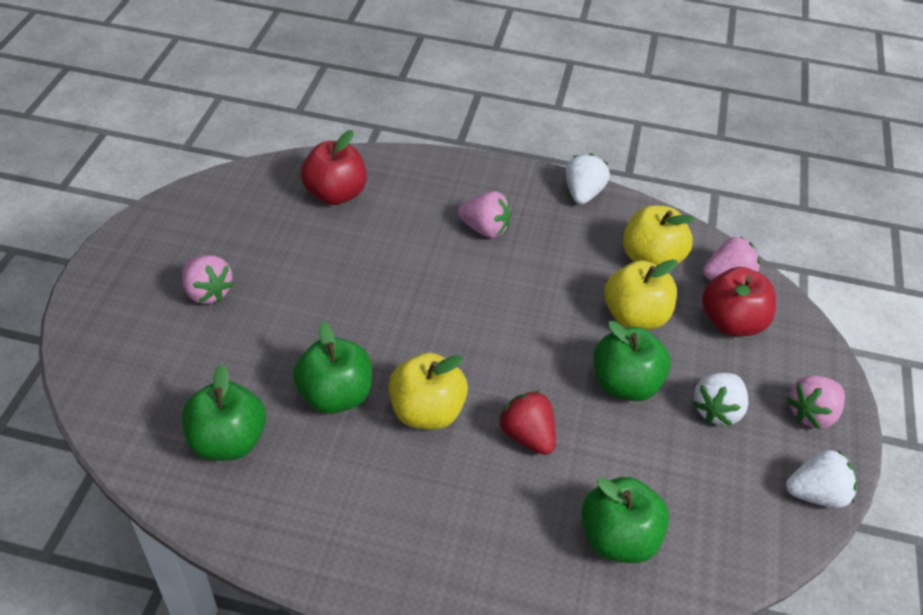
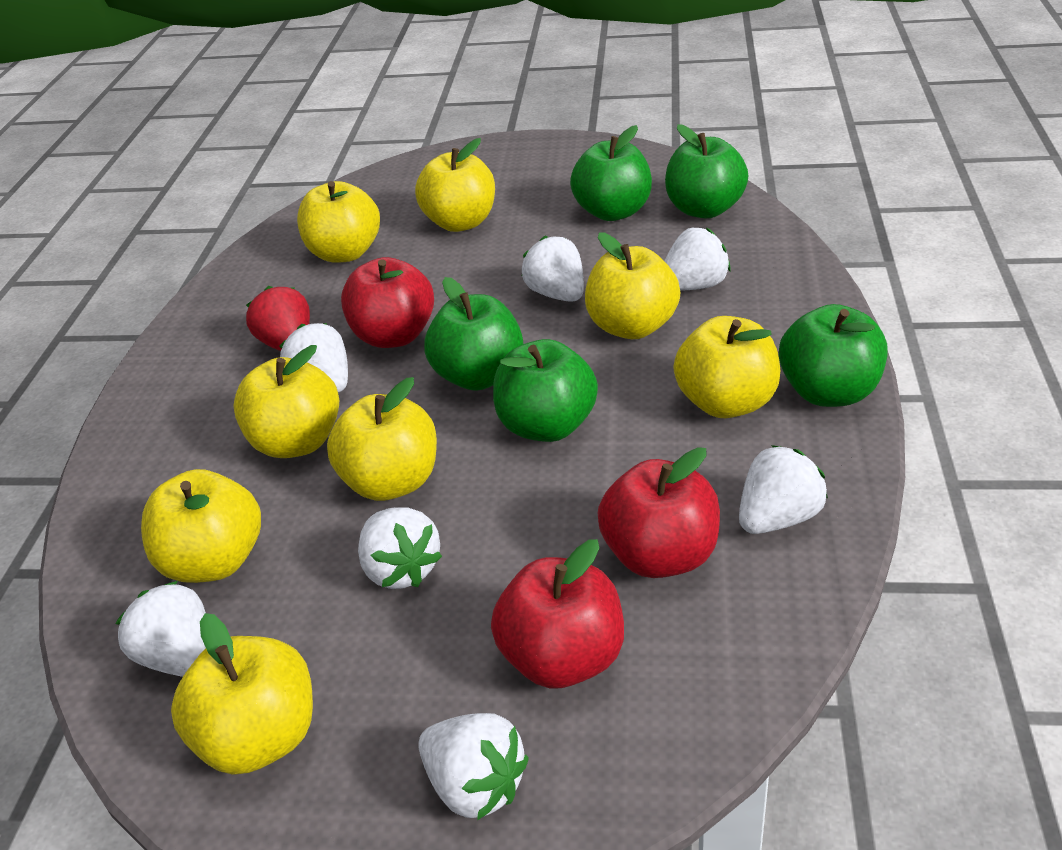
green apple: [182,365,266,460] [293,322,372,414] [581,477,669,563] [594,321,671,401] = 4 -> [424,277,523,391] [493,339,598,442] [570,125,652,221] [665,124,748,218] [779,304,888,407] = 5
pink strawberry: [182,255,234,304] [458,191,511,238] [703,236,760,280] [787,375,845,429] = 4 -> none = 0
red apple: [301,130,367,205] [702,267,776,336] = 2 -> [341,257,434,348] [491,539,624,688] [598,447,720,578] = 3
white strawberry: [565,154,610,204] [692,373,748,426] [786,450,857,508] = 3 -> [115,581,206,677] [279,323,348,393] [358,508,442,589] [418,713,529,820] [522,236,584,302] [665,228,731,291] [739,445,828,534] = 7
yellow apple: [388,353,468,430] [604,259,677,330] [623,205,695,265] = 3 -> [141,469,261,583] [171,613,313,775] [233,345,339,458] [297,181,380,262] [327,377,437,501] [415,138,495,232] [585,232,680,339] [673,316,780,418] = 8

